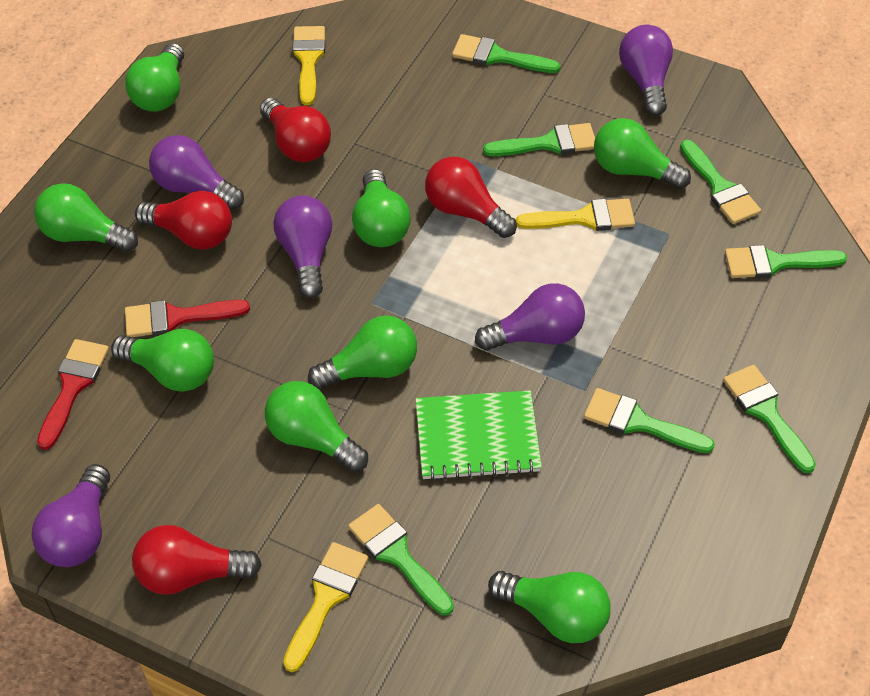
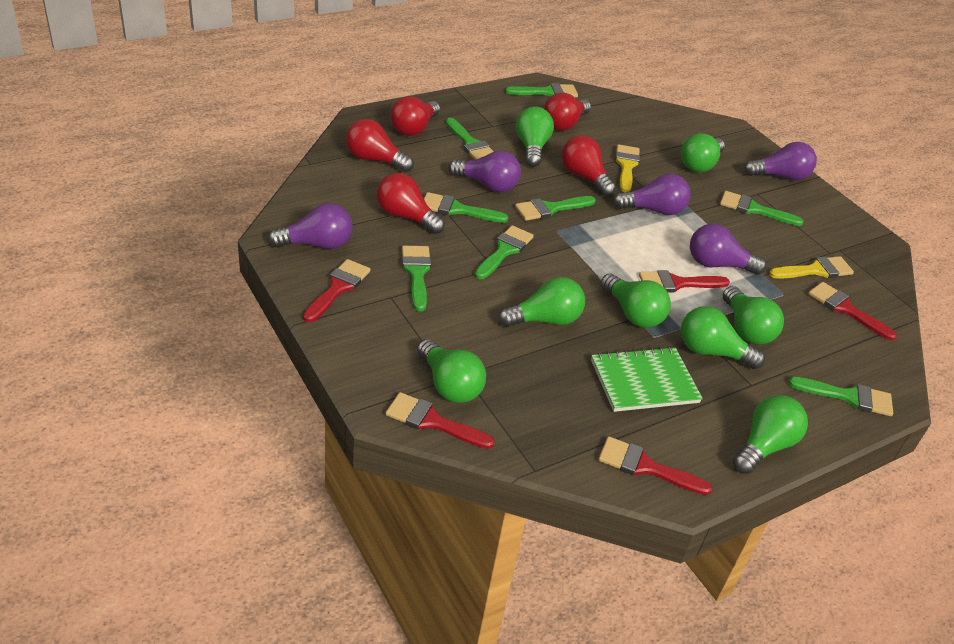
green brush: [348,504,454,615] [452,34,560,73] [483,123,595,156] [584,388,715,453] [680,140,761,224] [723,365,816,473] [725,245,847,278] = 7 -> [402,246,431,311] [424,192,508,223] [446,118,494,160] [475,225,534,279] [505,83,578,98] [515,196,596,221] [720,191,804,226] [788,377,893,416] = 8
red brush: [37,339,109,450] [125,300,250,337] = 2 -> [303,259,370,322] [385,392,495,449] [598,436,712,495] [639,270,730,293] [808,282,897,340] = 5
red light bulb: [132,525,262,595] [135,191,232,249] [260,98,331,162] [425,157,517,238] = 4 -> [346,119,414,172] [377,173,445,234] [390,96,440,136] [543,92,591,131] [562,135,616,196] = 5
yellow brush: [283,542,368,672] [292,26,325,106] [516,199,635,231] = 3 -> [615,144,640,192] [769,256,854,279] = 2

